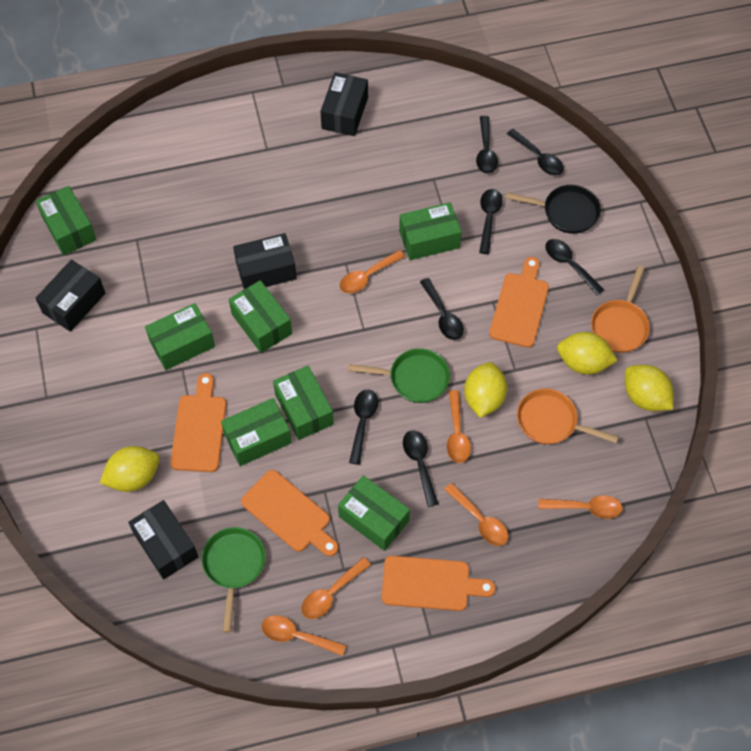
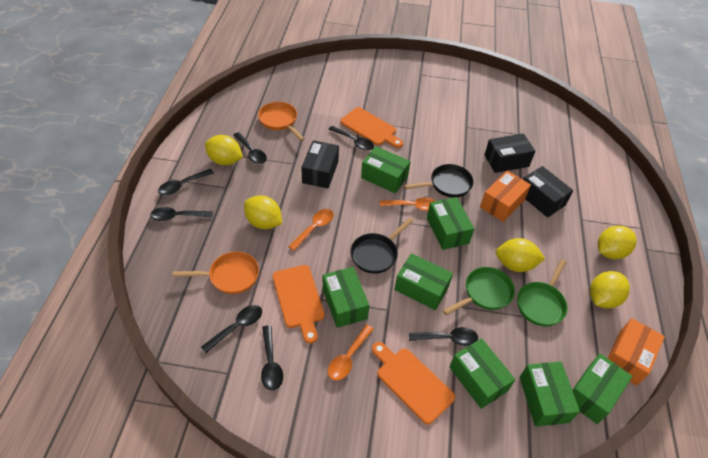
black box: [36,260,105,332] [128,500,198,579] [233,233,297,289] [321,72,368,136] = 4 -> [301,140,339,188] [484,133,535,173] [523,166,573,217] = 3
black pan: [506,185,601,234] = 1 -> [350,218,413,274] [404,164,474,198] = 2
orange box: none = 0 -> [480,171,531,222] [608,318,665,385] = 2
orange cutting board: [170,373,227,472] [241,470,339,557] [381,556,496,611] [489,257,549,348] = 4 -> [272,265,325,344] [340,107,403,148] [372,342,455,424] = 3
orange spoon: [261,615,346,656] [301,557,371,619] [340,250,405,293] [444,483,509,546] [447,390,471,463] [538,495,623,519] = 6 -> [288,209,334,251] [328,324,374,380] [380,197,435,211] = 3
yellow lemon: [100,446,160,492] [464,362,507,418] [557,332,618,375] [625,365,674,411] = 4 -> [205,135,243,165] [244,196,282,229] [496,238,545,272] [590,271,630,309] [598,226,637,259] = 5

